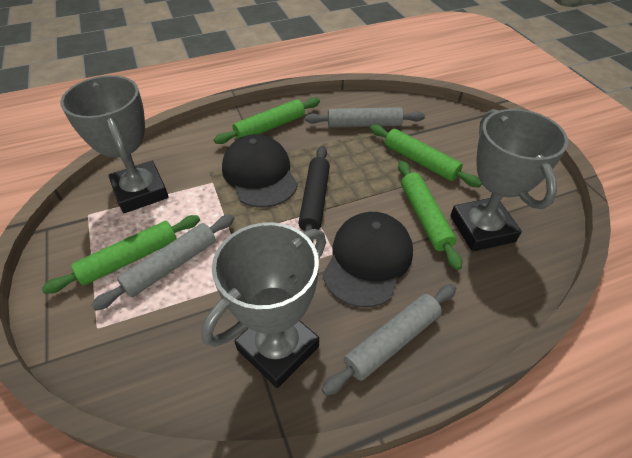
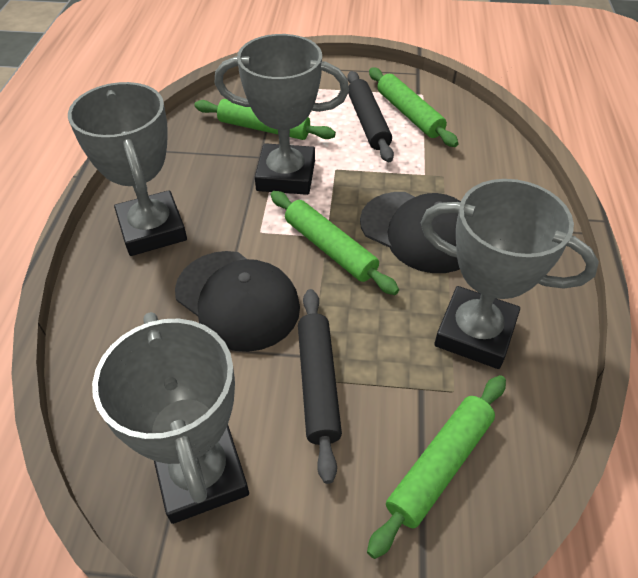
black rolling pin: [298,146,330,243] = 1 -> [298,289,342,484] [347,71,394,162] = 2
grey rolling pin: [91,214,234,311] [305,107,425,128] [322,284,456,396] = 3 -> none = 0
grey trophy: [60,75,169,213] [201,222,326,388] [450,109,568,251] = 3 -> [68,82,187,256] [92,312,249,524] [215,34,349,195] [421,179,599,369] = 4

